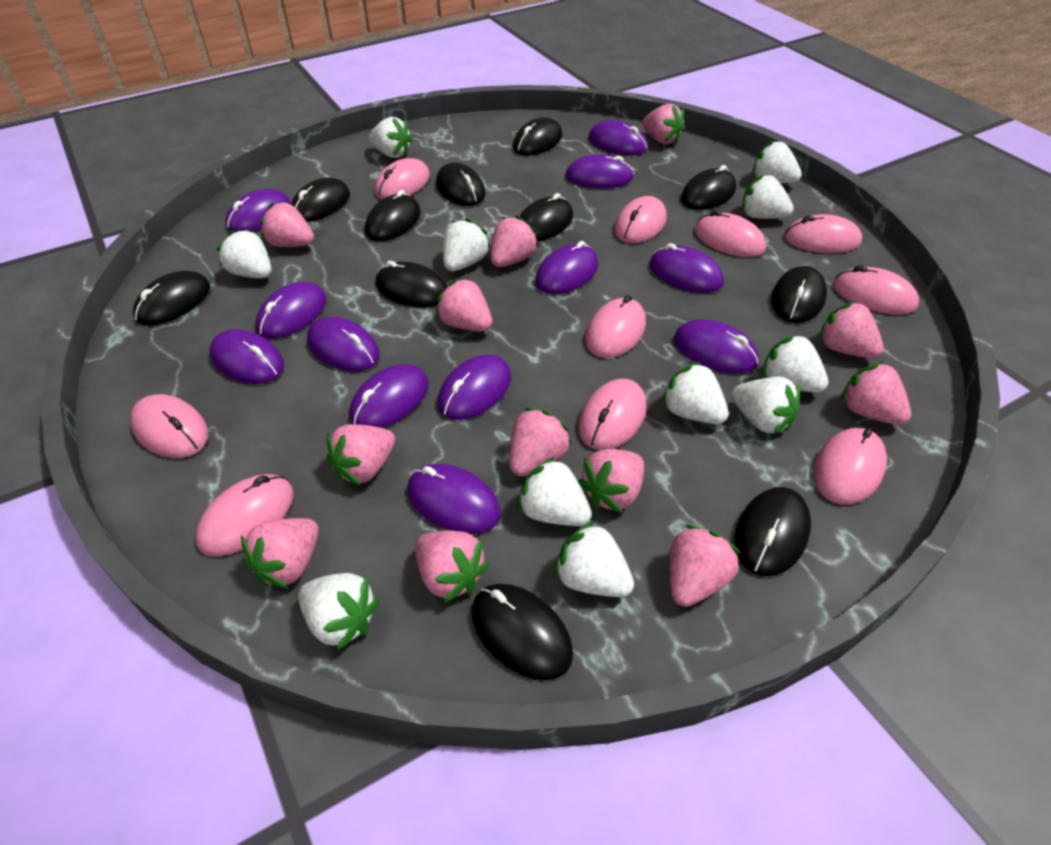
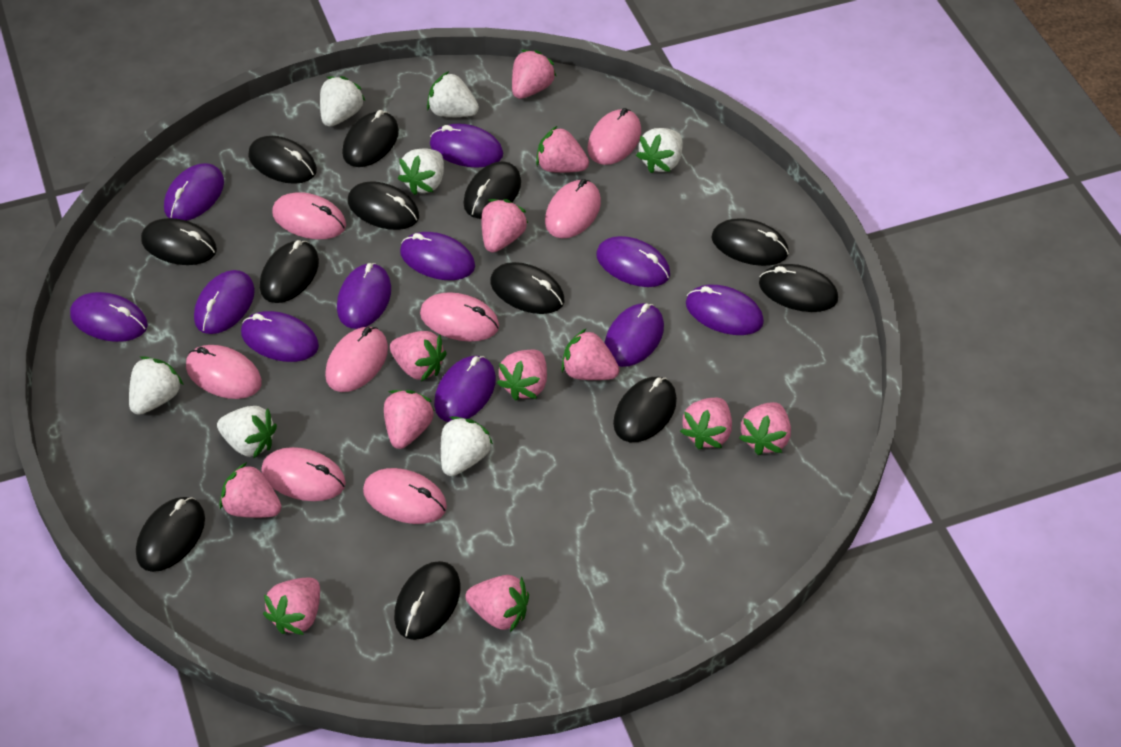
black mouse: [133,271,210,325] [291,178,350,222] [365,190,421,241] [376,261,447,307] [436,163,485,206] [472,584,573,680] [513,117,563,155] [519,193,573,242] [681,165,736,210] [735,487,811,576] [772,266,827,323] = 11 -> [136,497,205,572] [141,218,217,265] [248,136,317,184] [260,240,319,303] [342,110,399,167] [348,181,419,230] [394,561,460,640] [463,162,521,219] [490,262,564,314] [613,377,677,442] [711,218,789,266] [759,264,838,312] = 12
pink mouse: [130,394,208,458] [195,474,294,556] [374,158,430,200] [579,379,646,450] [585,295,646,358] [614,196,667,243] [695,210,766,257] [784,214,862,253] [813,427,887,504] [833,265,919,315] = 10 -> [186,345,262,399] [261,447,346,501] [272,192,346,239] [325,327,388,392] [363,468,447,524] [420,292,499,341] [545,179,601,238] [588,108,641,165] = 8
purple mouse: [210,329,284,384] [226,189,291,232] [255,282,327,339] [307,317,380,371] [349,364,429,428] [407,464,501,534] [438,355,511,420] [536,241,598,294] [565,154,634,189] [588,120,648,155] [650,243,724,293] [674,319,759,374] = 12 -> [70,292,148,342] [164,163,224,221] [194,270,255,334] [241,311,319,362] [337,263,391,329] [400,232,475,280] [430,123,503,168] [434,356,496,422] [596,236,670,287] [604,303,664,367] [686,285,764,335] = 11
white strawberry: [217,229,272,278] [298,573,379,650] [369,117,413,158] [443,218,491,271] [517,457,592,526] [554,521,634,597] [661,362,729,424] [731,377,800,435] [742,174,794,219] [753,140,802,183] [762,333,829,392] = 11 -> [129,356,183,415] [217,406,277,459] [320,76,365,127] [398,149,444,195] [427,71,479,117] [441,416,493,476] [636,128,683,173] = 7

